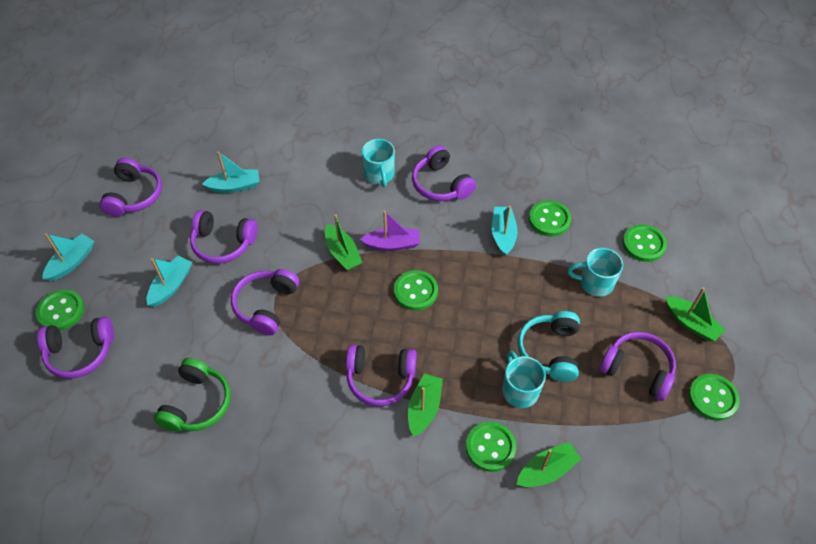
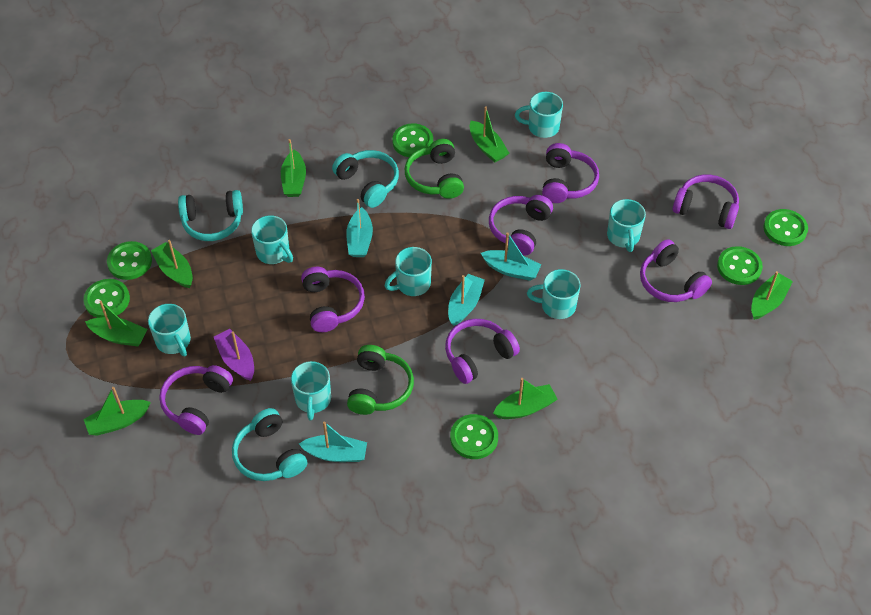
green boat: [325,214,363,271] [408,373,443,437] [516,442,581,487] [666,287,726,341] = 4 -> [83,387,151,436] [85,301,148,347] [151,240,193,288] [281,139,306,197] [470,106,509,162] [493,378,558,419] [751,271,793,320] = 7
green headphones: [154,358,231,432] = 1 -> [347,345,414,415] [405,139,464,199] = 2
turquoise headphones: [517,311,580,382] = 1 -> [178,190,243,241] [232,408,307,481] [332,150,399,208] = 3
turquoise mug: [361,139,395,187] [502,351,546,408] [568,248,623,297] = 3 -> [148,304,191,356] [251,215,293,264] [291,361,331,420] [385,247,432,296] [515,92,563,138] [527,269,581,319] [607,199,646,252] = 7

